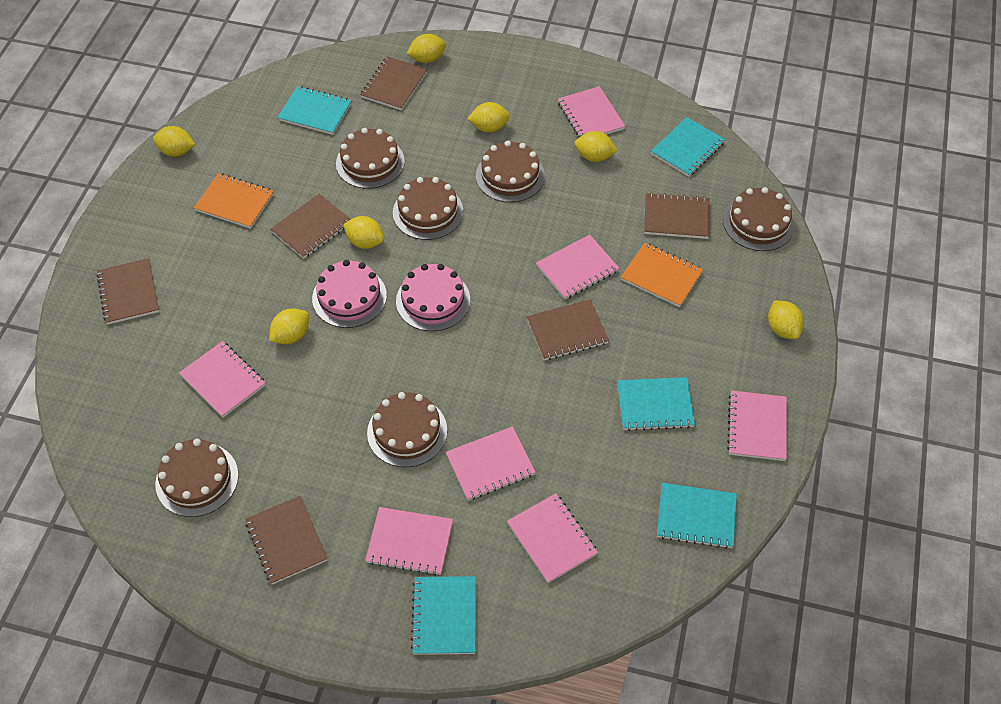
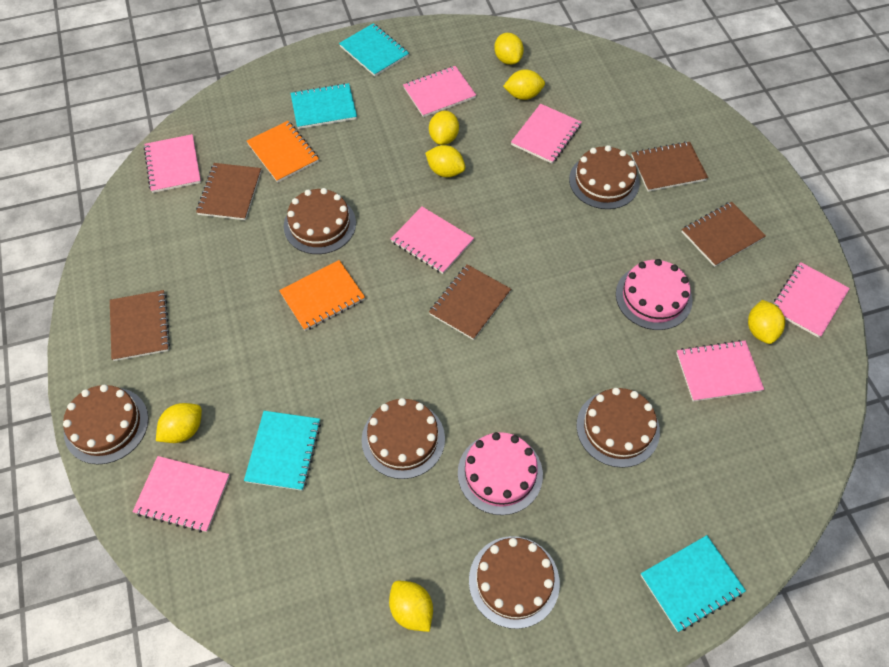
brown notebook: [97,258,159,325] [245,496,328,585] [271,194,351,259] [360,56,428,110] [527,299,609,360] [644,192,710,239] = 6 -> [110,290,170,361] [196,163,261,220] [429,264,511,340] [631,141,708,192] [682,202,766,267] = 5
turquoise notebook: [278,86,352,135] [411,576,476,655] [617,377,695,431] [651,117,725,177] [657,483,737,549] = 5 -> [244,411,321,491] [291,83,357,129] [339,23,409,76] [641,535,746,632] = 4

